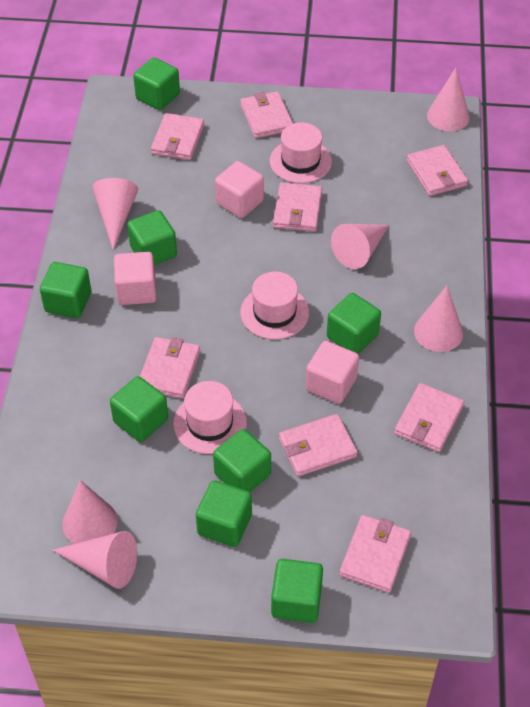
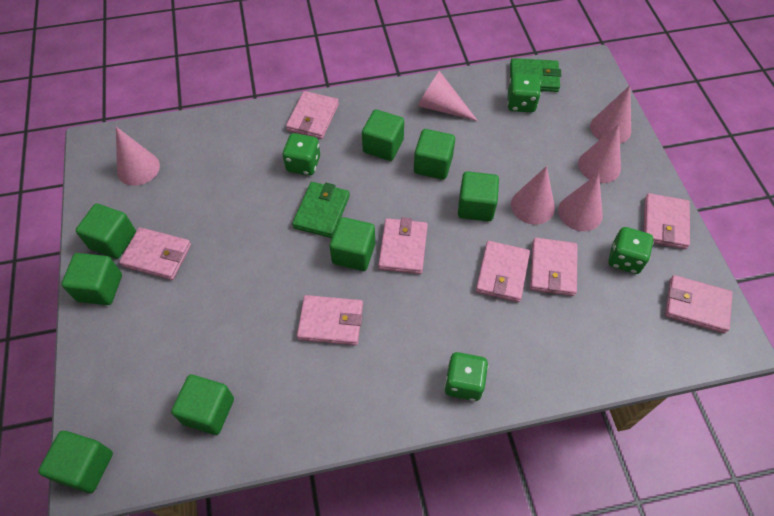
green dice: none = 0 -> [282,133,320,176] [444,352,488,401] [507,73,541,112] [608,227,654,274] = 4
green wallet: none = 0 -> [292,182,350,238] [510,58,561,92] = 2
pink cube: [114,252,157,305] [215,161,264,218] [306,341,359,404] = 3 -> none = 0
pink hat: [173,381,247,454] [240,272,309,339] [270,123,332,183] = 3 -> none = 0

